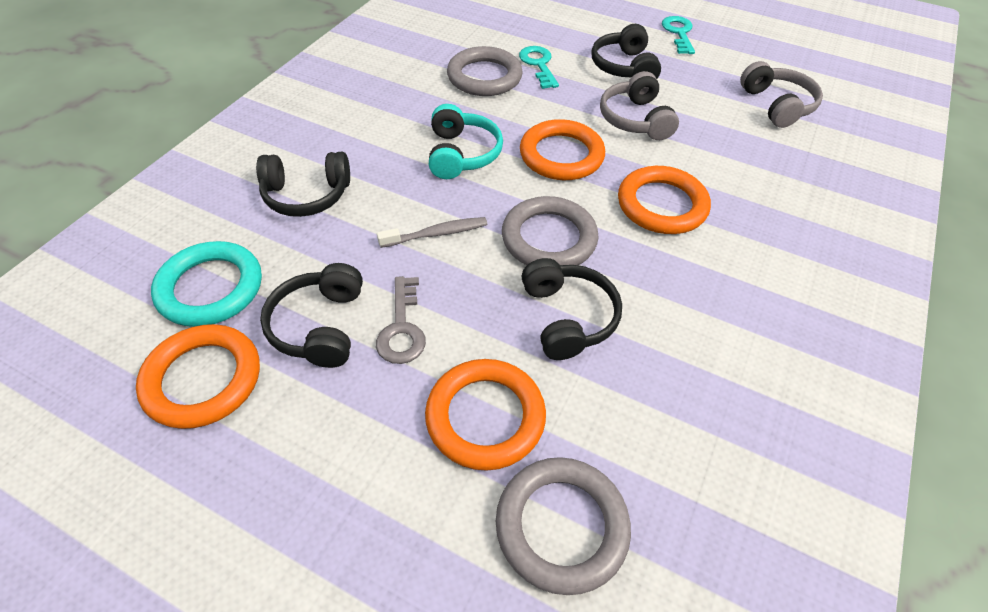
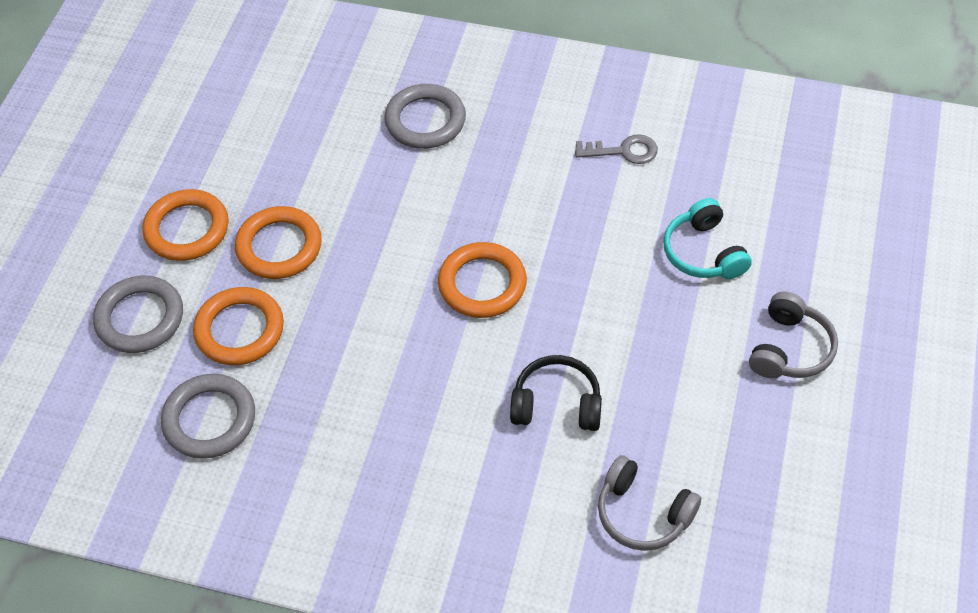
black headphones: [256,152,350,217] [260,263,363,368] [522,258,622,360] [591,24,661,79] = 4 -> [510,355,602,431] = 1
grey toothbrush: [377,217,487,248] = 1 -> none = 0
turquoise key: [519,46,559,89] [662,16,695,54] = 2 -> none = 0
turquoise ring: [151,241,262,327] = 1 -> none = 0

